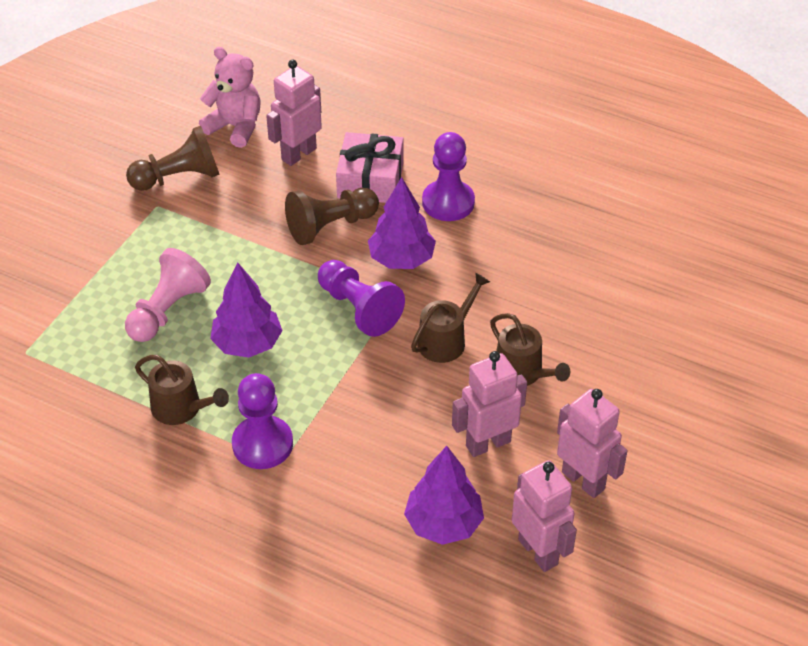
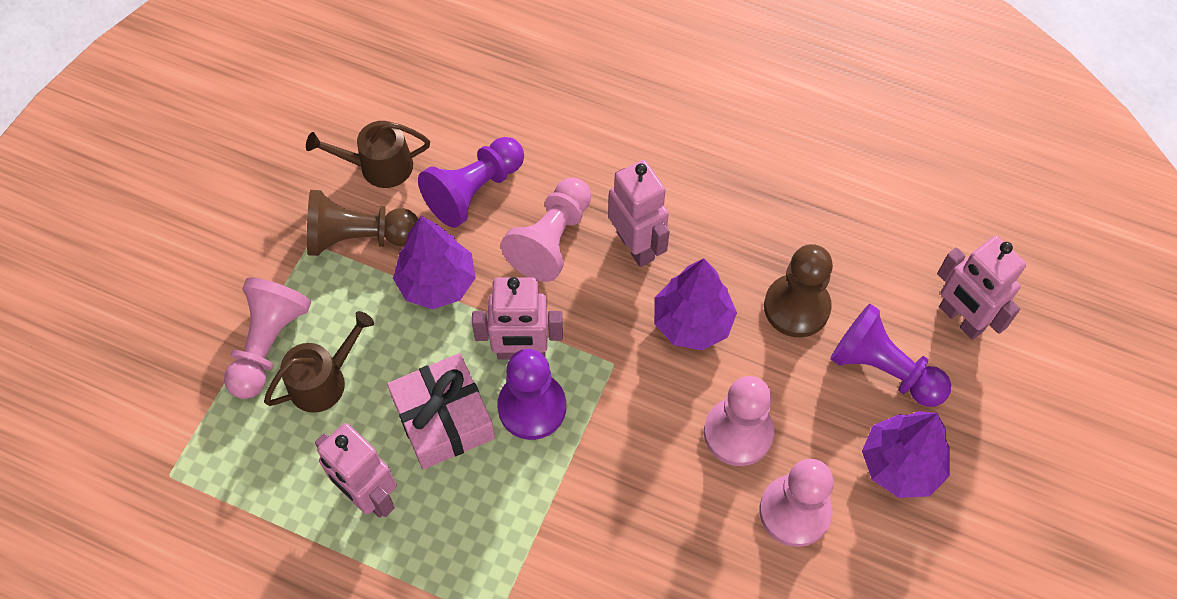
brown watering can: [135,355,229,425] [411,273,490,363] [490,313,570,386] = 3 -> [264,311,374,413] [306,121,430,188] = 2
pink pawn: [125,248,211,342] = 1 -> [224,278,311,399] [501,177,591,282] [704,376,774,466] [760,459,834,547] = 4
pink teddy bear: [199,47,261,148] = 1 -> none = 0

